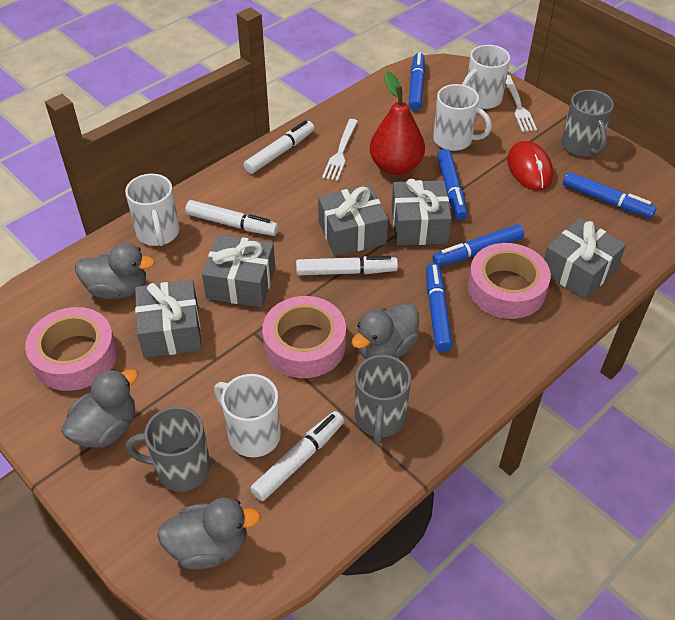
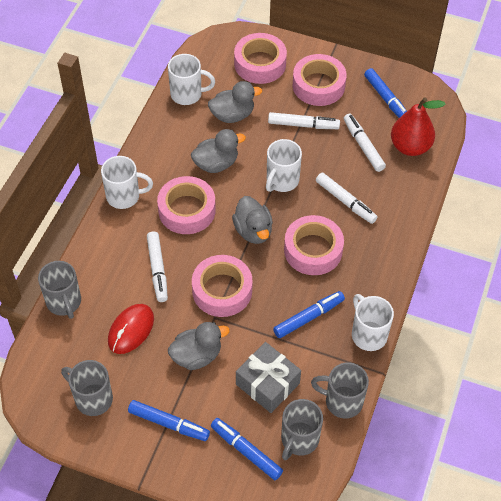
blue marker: [409,53,425,111] [426,263,453,352] [433,224,524,267] [437,149,467,220] [563,172,657,218] = 5 -> [128,400,210,441] [211,418,283,480] [273,291,345,338] [364,68,407,118] = 4
grey gift: [135,280,202,358] [202,235,275,307] [318,185,388,256] [391,179,452,245] [544,218,626,299] = 5 -> [236,342,301,413] = 1
grey mug: [126,406,210,492] [355,355,411,444] [561,90,614,157] = 3 -> [38,261,81,319] [61,360,113,416] [281,399,323,460] [311,362,369,419] = 4
pink tape: [25,307,117,391] [262,296,346,378] [468,243,551,319] = 3 -> [157,176,216,234] [192,255,252,317] [234,33,287,84] [284,215,344,275] [293,54,347,106] = 5
white fork: [322,119,358,181] [506,75,537,132] = 2 -> none = 0

